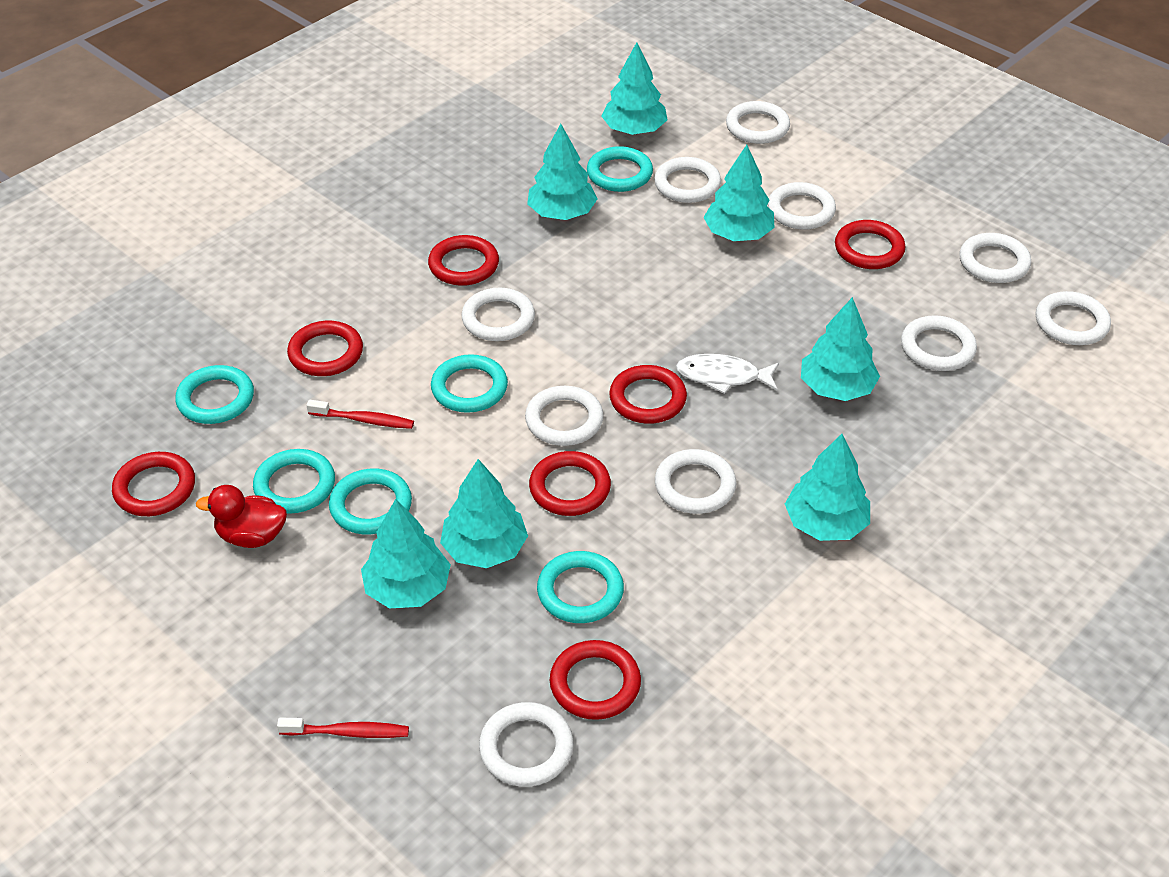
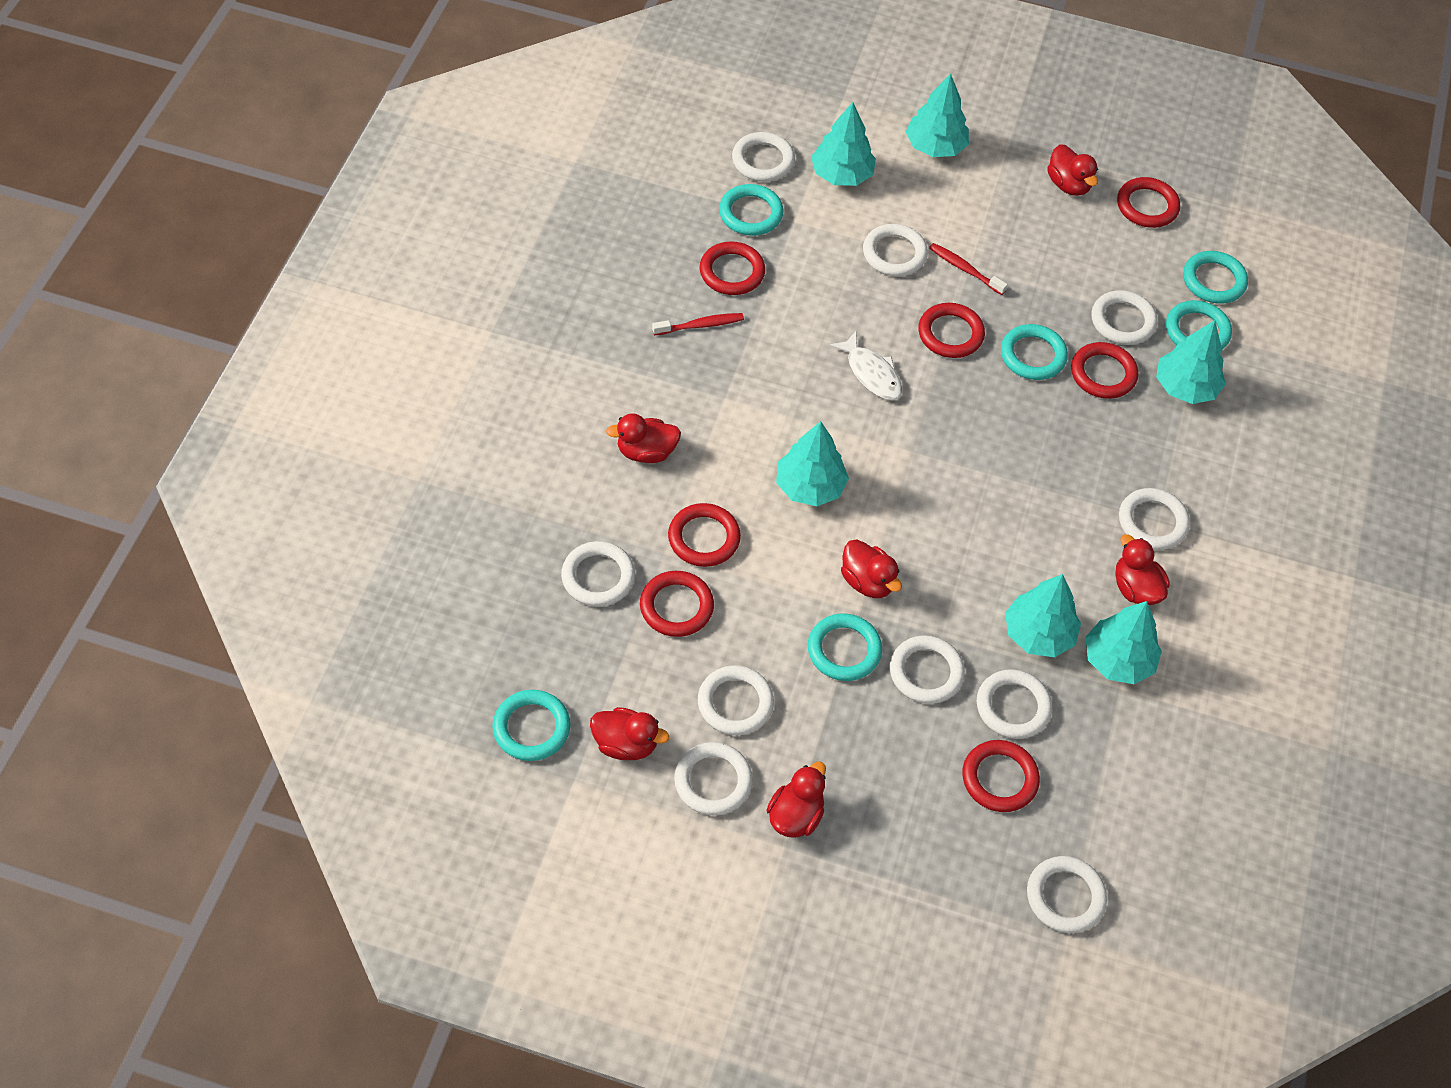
red duck: [196,485,287,548] = 1 -> [590,707,669,760] [606,413,681,463] [767,761,826,838] [841,539,902,598] [1047,144,1098,196] [1115,534,1170,605] = 6
turquoise tree: [361,499,451,608] [440,459,528,568] [527,124,598,220] [601,42,667,135] [703,145,774,241] [785,434,870,541] [801,297,880,401] = 7 -> [776,421,849,507] [811,102,876,186] [906,74,969,157] [1005,574,1081,657] [1085,601,1162,684] [1156,320,1226,404] = 6

